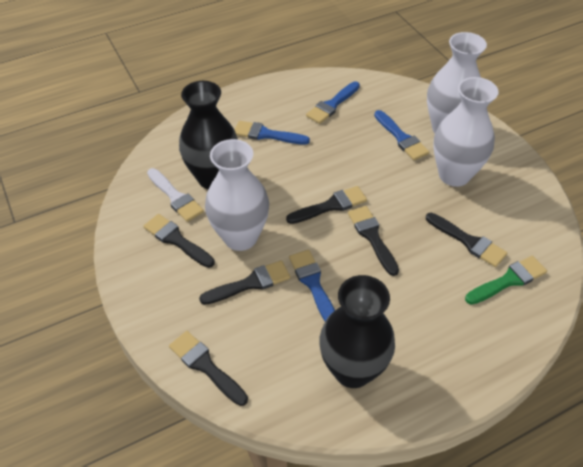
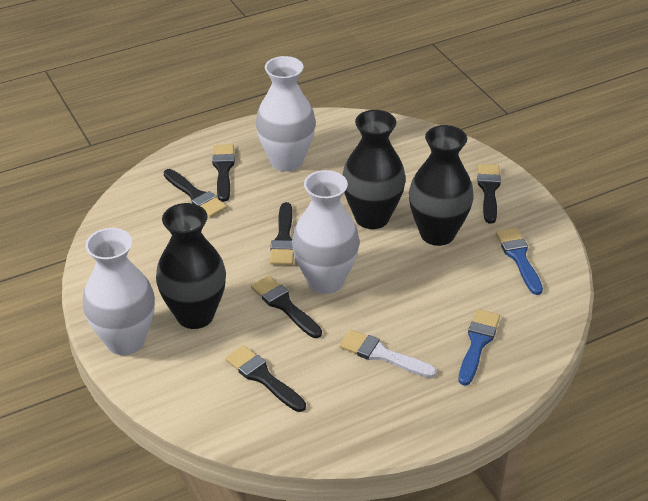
black vase: [179,81,238,190] [319,275,395,388] = 2 -> [156,203,226,329] [342,110,406,229] [409,125,474,246] = 3
blue brush: [235,121,310,145] [289,250,335,321] [306,82,360,124] [374,110,429,160] = 4 -> [459,309,500,386] [496,228,543,295] = 2
green brush: [465,256,547,305] = 1 -> none = 0

